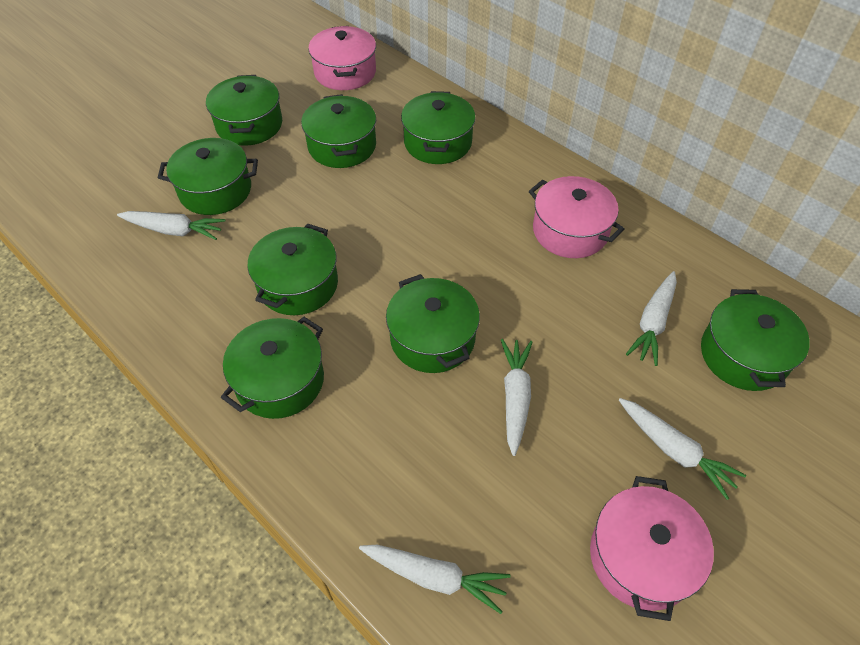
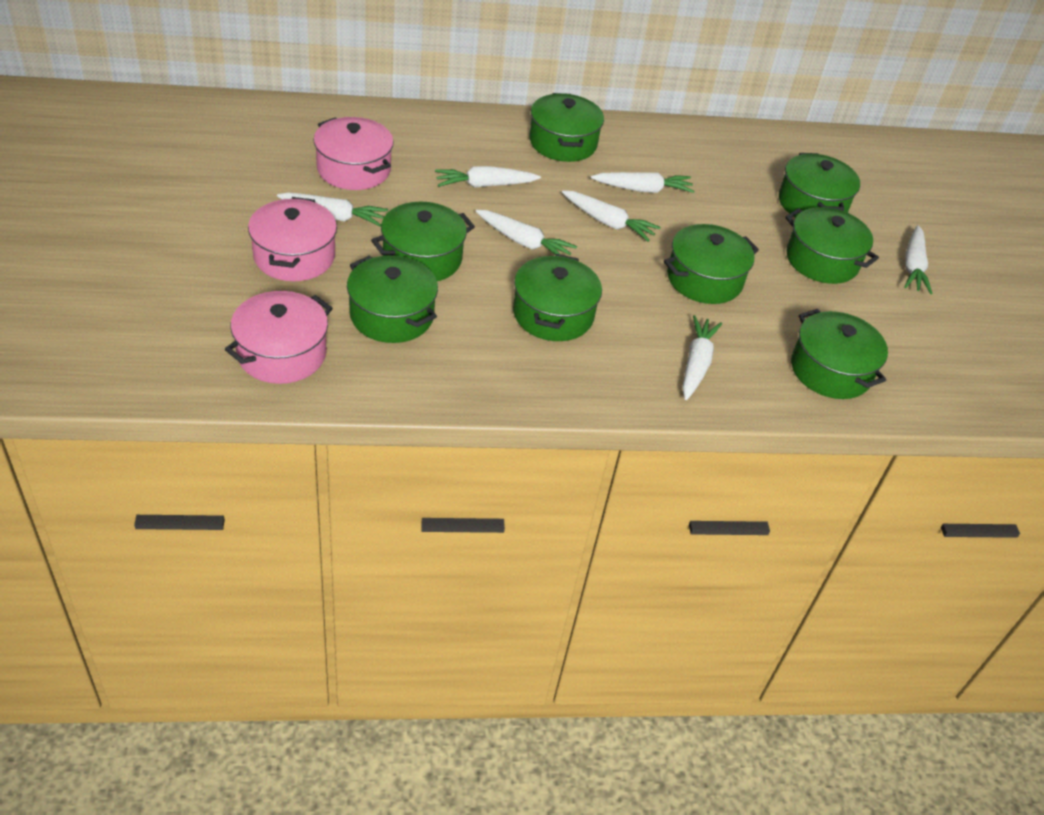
white carrot: [117,211,225,240] [359,545,511,614] [501,339,533,456] [619,398,746,500] [626,271,677,366] = 5 -> [277,192,388,227] [435,166,541,187] [476,210,577,255] [562,190,661,242] [591,172,694,193] [682,315,722,400] [904,225,932,294] = 7

